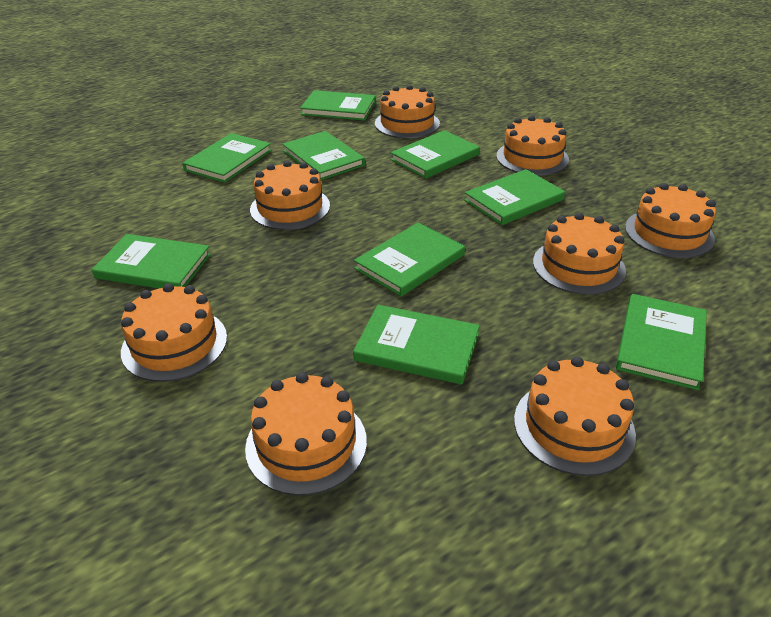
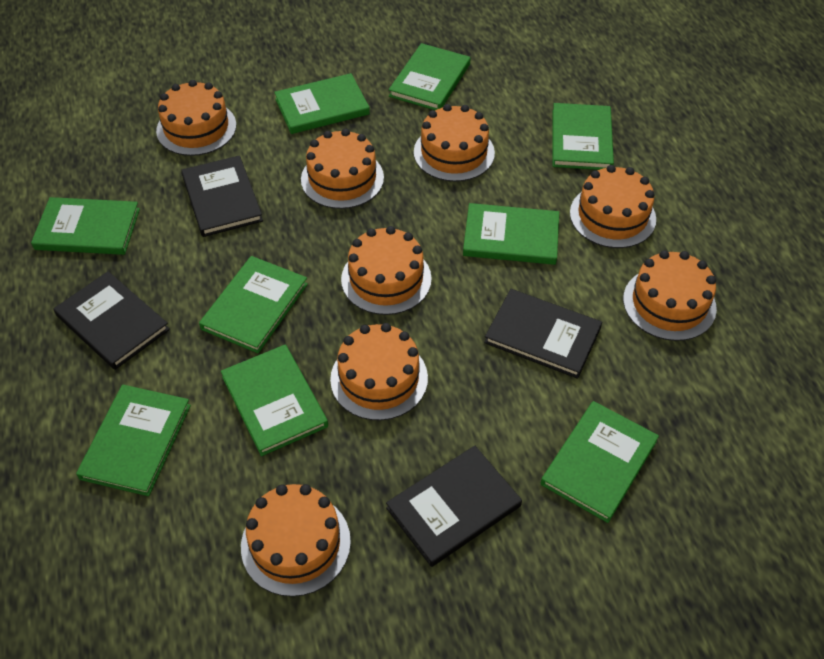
black book: none = 0 -> [53,271,170,370] [181,155,263,237] [386,446,522,567] [484,289,602,379] = 4

